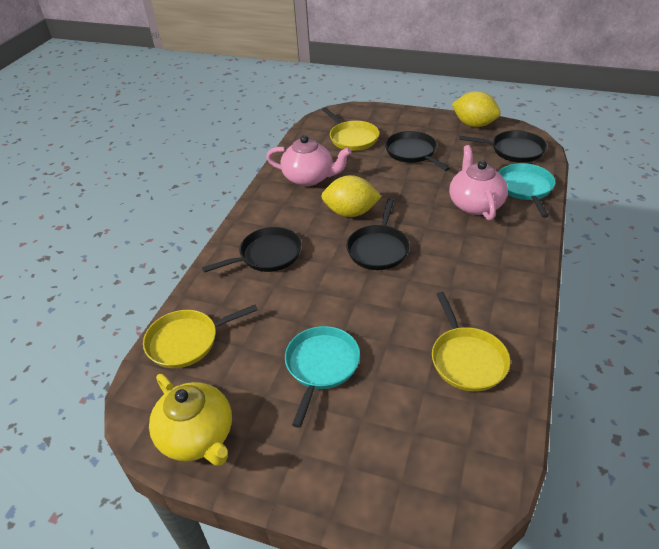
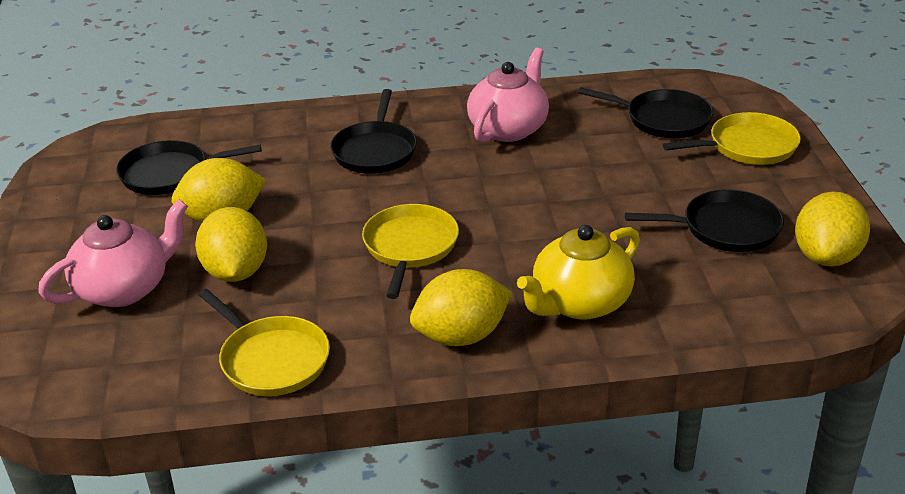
turquoise pan: [285,326,360,428] [498,163,555,218] = 2 -> none = 0
yellow lemon: [321,175,382,217] [452,91,501,127] = 2 -> [172,158,266,223] [195,207,267,282] [410,269,512,346] [795,192,870,266] = 4

